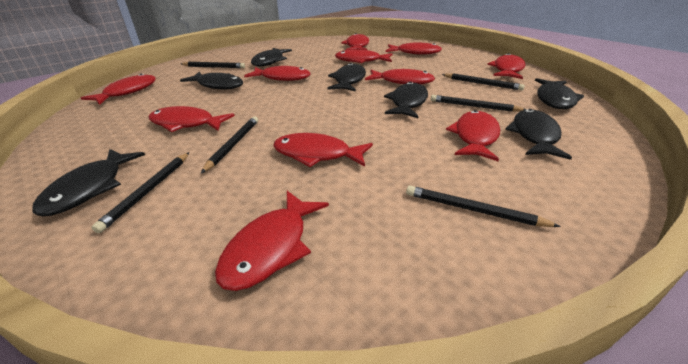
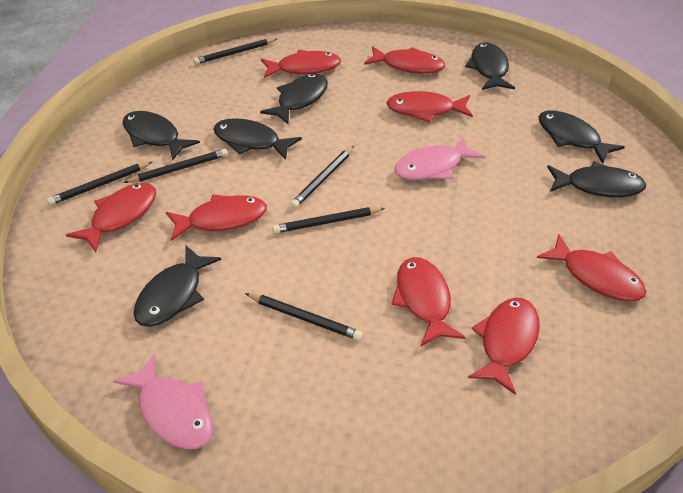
pink fish: none = 0 -> [113,354,214,449] [395,137,485,180] = 2
red fish: [81,73,156,105] [149,106,235,132] [215,191,329,291] [244,66,310,81] [273,133,373,167] [335,49,393,63] [341,33,369,50] [365,69,435,84] [386,42,442,55] [446,110,500,161] [487,53,525,79] = 11 -> [66,183,156,252] [166,194,267,241] [261,50,341,78] [364,46,445,74] [387,91,473,123] [391,257,466,346] [468,297,540,395] [537,234,646,302] = 8

